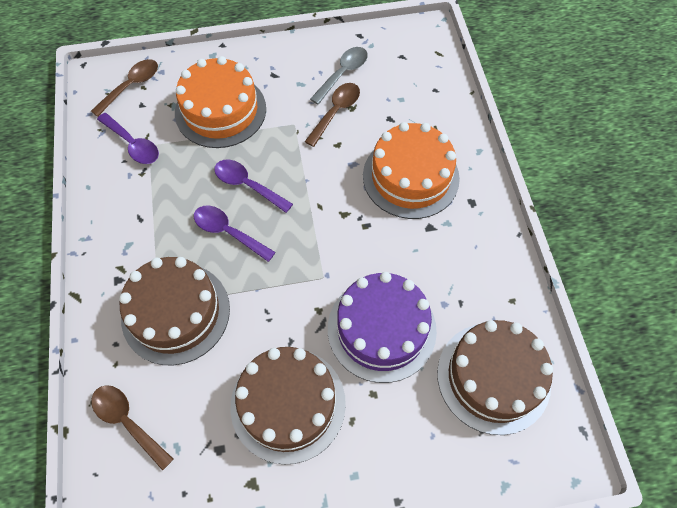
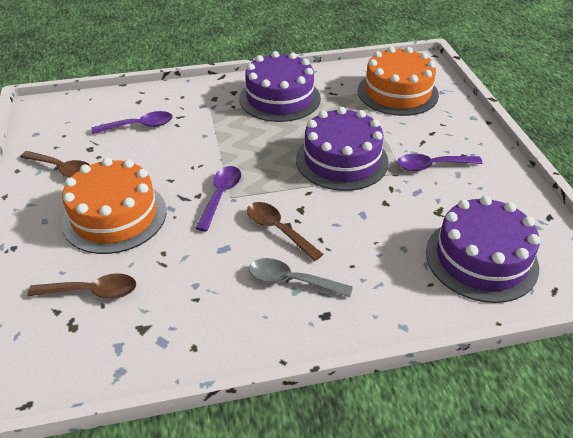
brown cake: [119,257,230,366] [230,347,346,464] [437,320,553,435] = 3 -> none = 0
purple cake: [328,272,437,383] = 1 -> [239,51,321,122] [296,107,389,191] [426,196,540,303] = 3

